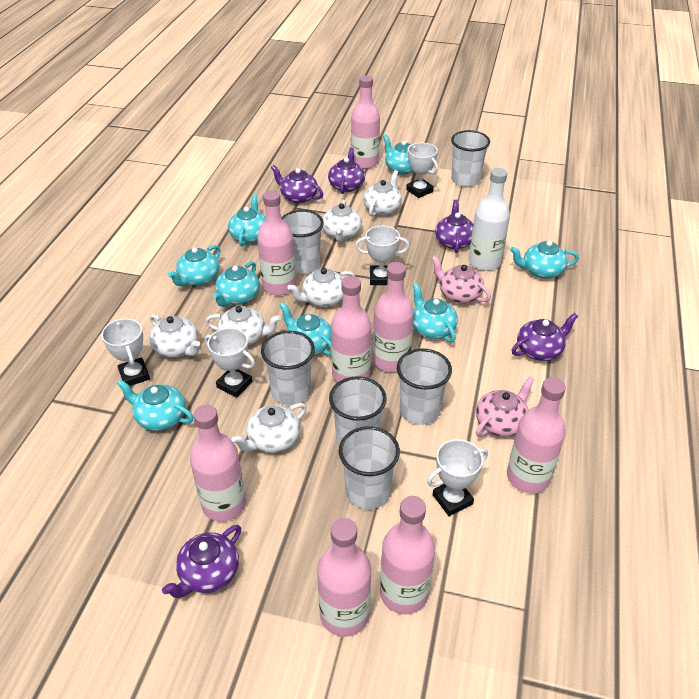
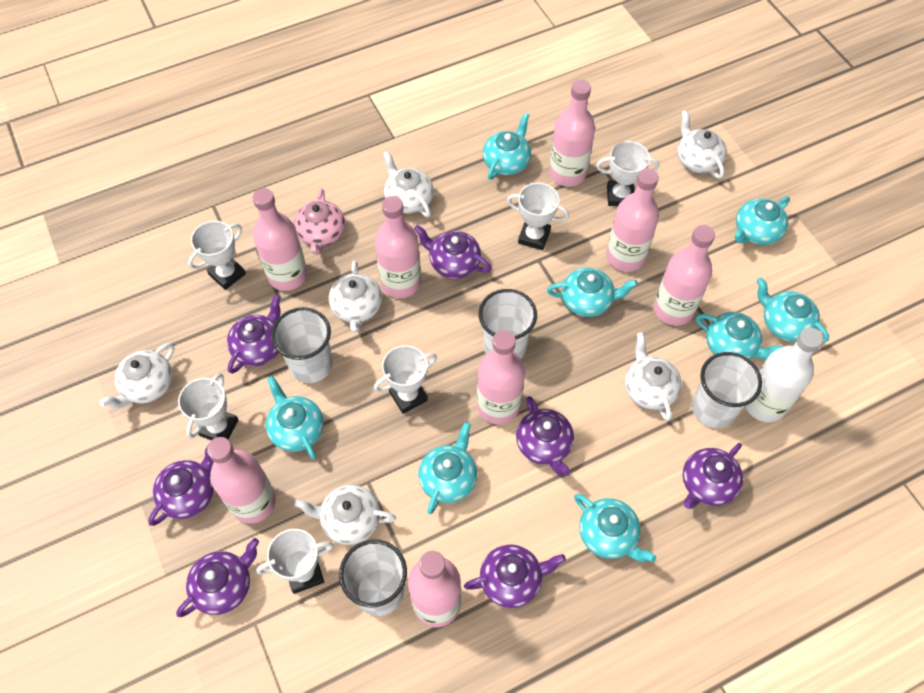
pink teapot: [431,256,491,303] [476,376,535,437] = 2 -> [294,188,345,255] = 1
purple teapot: [162,525,241,598] [271,165,323,204] [328,148,365,194] [435,200,474,253] [512,313,578,361] = 5 -> [148,447,214,526] [176,538,259,617] [227,294,281,374] [414,225,491,279] [464,544,566,608] [516,396,574,476] [683,443,743,509] = 7
white cup: [261,331,315,405] [281,210,324,274] [329,376,387,446] [339,426,400,509] [397,348,452,425] [451,130,490,187] = 6 -> [271,307,333,383] [339,540,407,616] [479,289,537,359] [692,352,762,428] = 4
white trophy: [102,319,150,386] [205,328,255,398] [355,226,409,285] [406,143,438,198] [427,439,488,516] = 5 -> [178,373,239,440] [188,221,246,290] [256,529,334,594] [374,345,437,414] [507,183,569,250] [596,141,659,206] = 6

